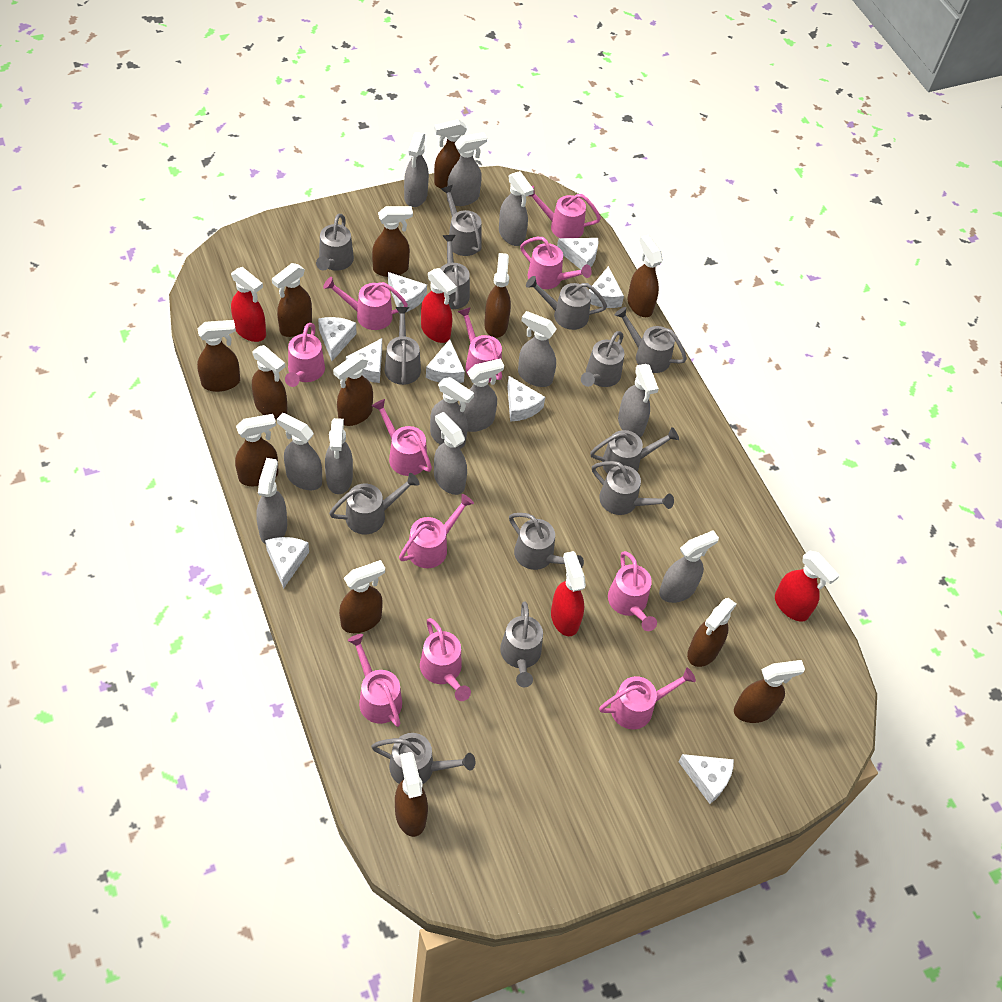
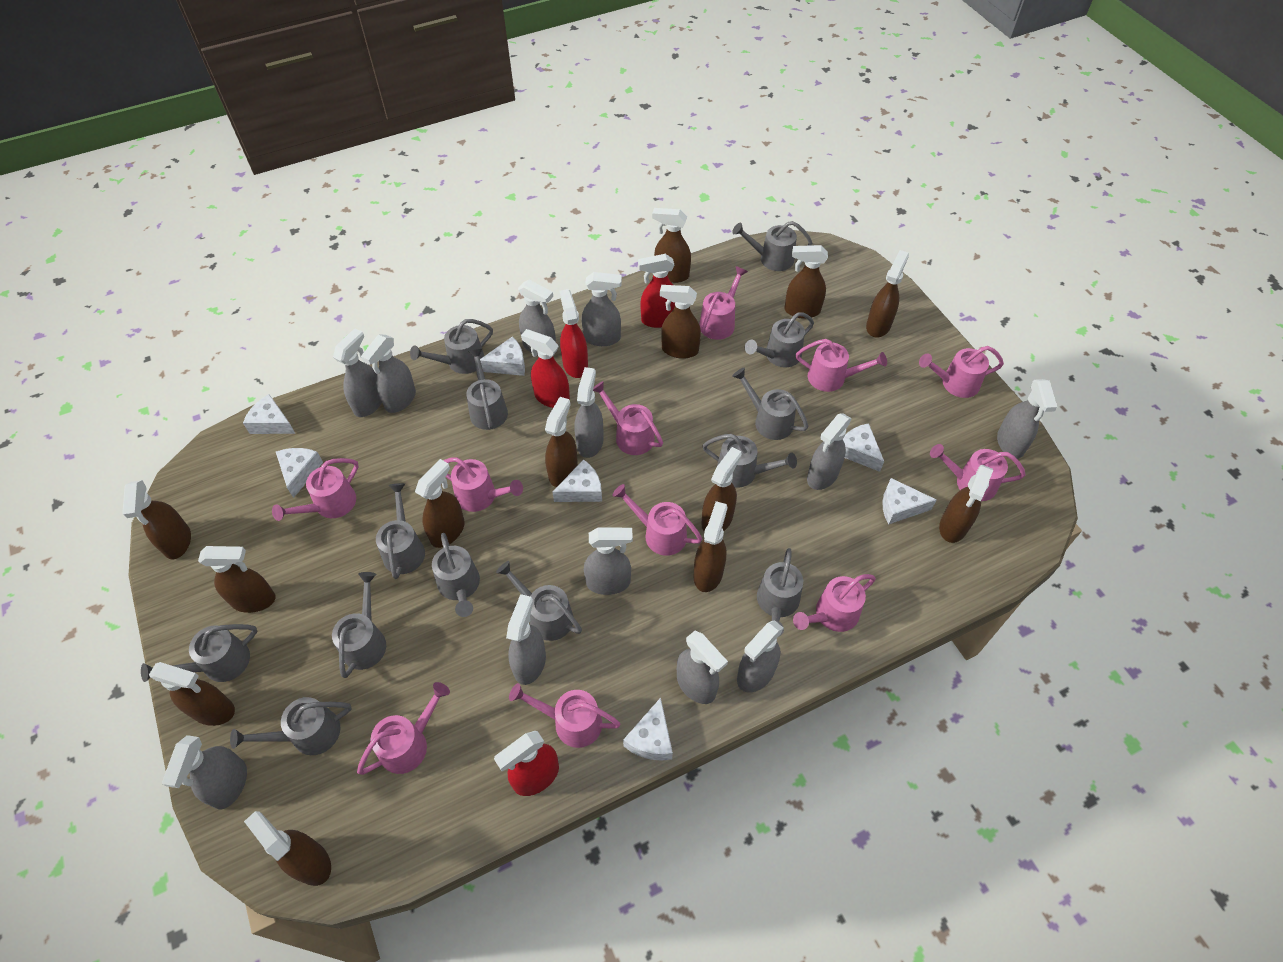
white cheese: [265,537,309,589] [318,317,356,361] [346,338,382,383] [388,272,427,314] [426,339,465,383] [507,376,545,421] [557,238,598,270] [589,266,624,308] [678,754,734,804] = 9 -> [243,394,296,434] [276,448,323,498] [480,337,525,376] [552,459,602,502] [623,698,673,761] [843,423,884,472] [882,478,936,525] = 7

